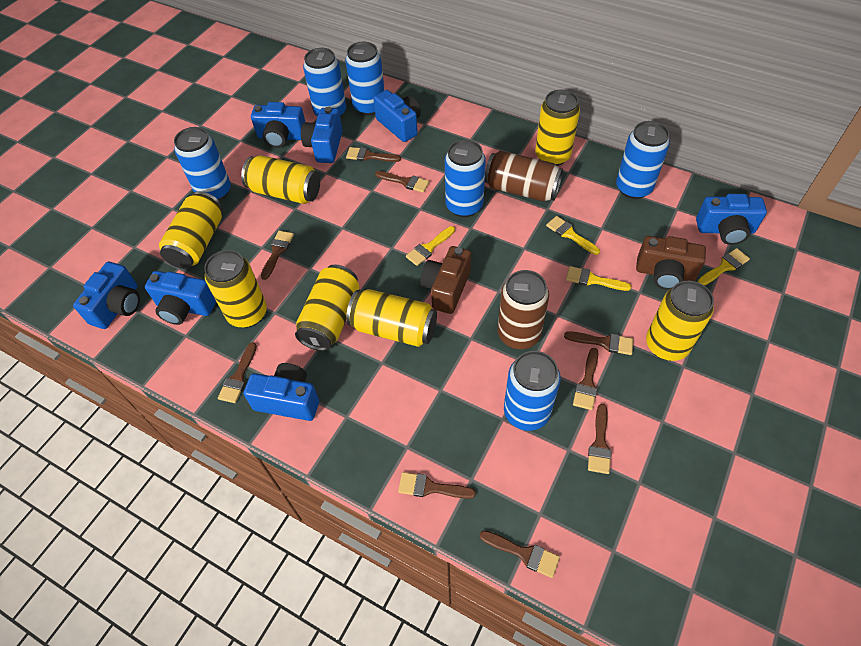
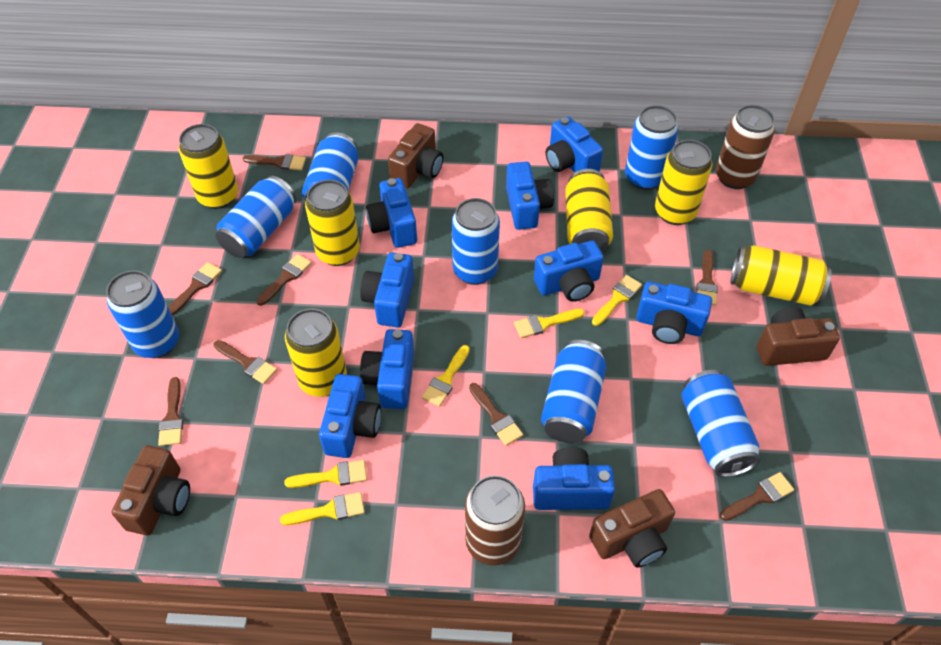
blue camera: [73,262,140,329] [145,271,216,325] [244,363,319,421] [251,102,305,148] [301,107,343,163] [373,90,421,142] [696,194,767,245] = 7 -> [319,374,381,458] [360,252,414,327] [360,329,414,409] [366,178,417,248] [506,162,554,230] [533,447,615,510] [534,241,604,302] [545,116,603,172] [636,281,712,344] = 9
blue can: [174,127,231,201] [303,48,346,118] [345,42,385,116] [445,140,486,217] [504,351,561,431] [616,121,670,199] = 6 -> [106,270,179,358] [215,176,296,258] [302,132,359,202] [452,198,500,285] [541,340,606,443] [625,105,679,190] [681,370,760,477] = 7
brown brush: [218,342,257,403] [261,231,294,280] [346,147,401,162] [375,171,429,193] [398,472,476,499] [479,530,560,578] [564,331,633,355] [573,348,598,410] [588,404,611,474] = 9 -> [158,377,183,446] [168,262,222,316] [213,340,277,384] [242,154,306,171] [256,254,312,306] [469,383,523,446] [696,249,718,305] [720,472,794,521] = 8
brown camera: [420,246,471,314] [636,236,706,290] = 2 -> [112,445,190,536] [388,123,443,188] [589,489,675,568] [757,307,840,366] = 4
yellow brush: [406,226,455,266] [546,216,600,255] [566,266,631,291] [698,248,750,285] = 4 -> [280,492,365,525] [284,460,367,488] [422,345,470,407] [514,309,585,338] [592,275,642,326] = 5
yellow can: [159,191,223,269] [204,250,267,328] [241,155,320,204] [295,264,359,351] [346,289,437,347] [535,90,580,166] [646,281,714,361] = 7 -> [179,124,238,209] [285,309,347,397] [305,180,360,266] [565,169,613,252] [655,140,712,225] [731,245,832,306] = 6

